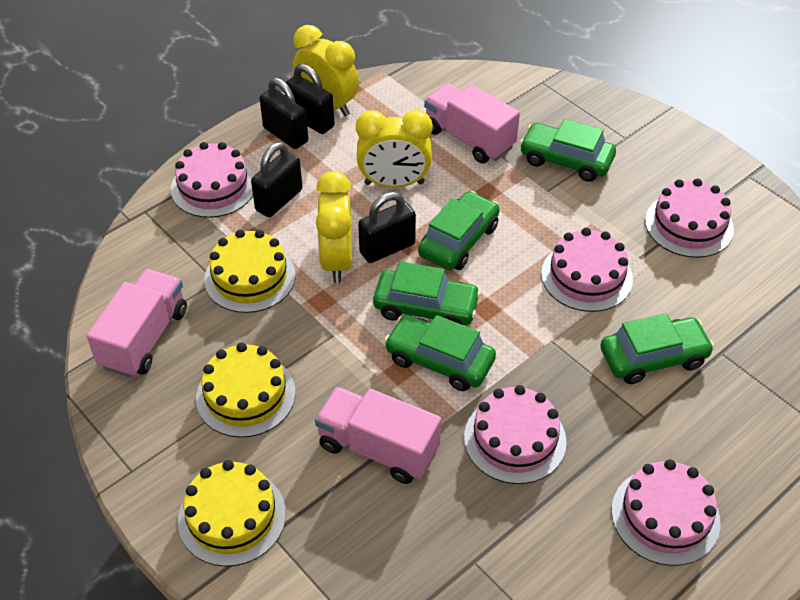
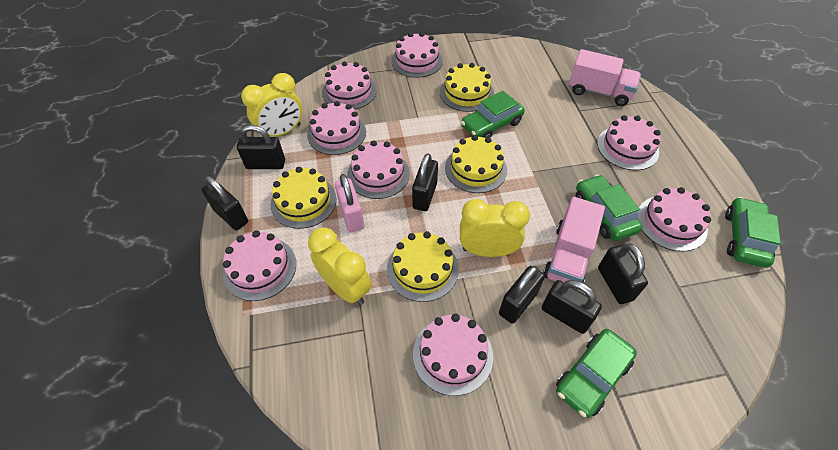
black padlock: [251,142,302,217] [260,78,308,149] [286,64,335,134] [358,192,416,263] = 4 -> [202,176,248,230] [237,125,285,169] [412,153,438,211] [499,266,545,324] [542,280,602,334] [598,244,648,304] = 6
green car: [373,261,481,325] [384,314,496,391] [418,191,500,270] [520,119,616,182] [600,313,714,384] = 5 -> [461,91,525,138] [556,329,637,418] [576,175,642,241] [725,197,781,268] = 4
pink cake: [171,142,254,218] [464,385,567,484] [541,228,633,312] [612,459,720,566] [645,178,734,258] = 5 -> [223,230,296,301] [307,101,366,155] [322,61,377,109] [347,140,410,199] [391,32,443,78] [413,314,493,396] [597,115,661,170] [638,187,711,252] = 8
pink padlock: none = 0 -> [335,174,364,232] = 1
pink truck: [87,269,187,377] [315,387,441,484] [424,83,520,163] = 3 -> [543,197,605,289] [569,49,641,106] = 2
yellow cake: [178,460,286,567] [196,343,295,438] [204,230,296,313] = 3 -> [270,167,337,229] [387,231,459,302] [440,63,494,112] [445,135,507,193] = 4

